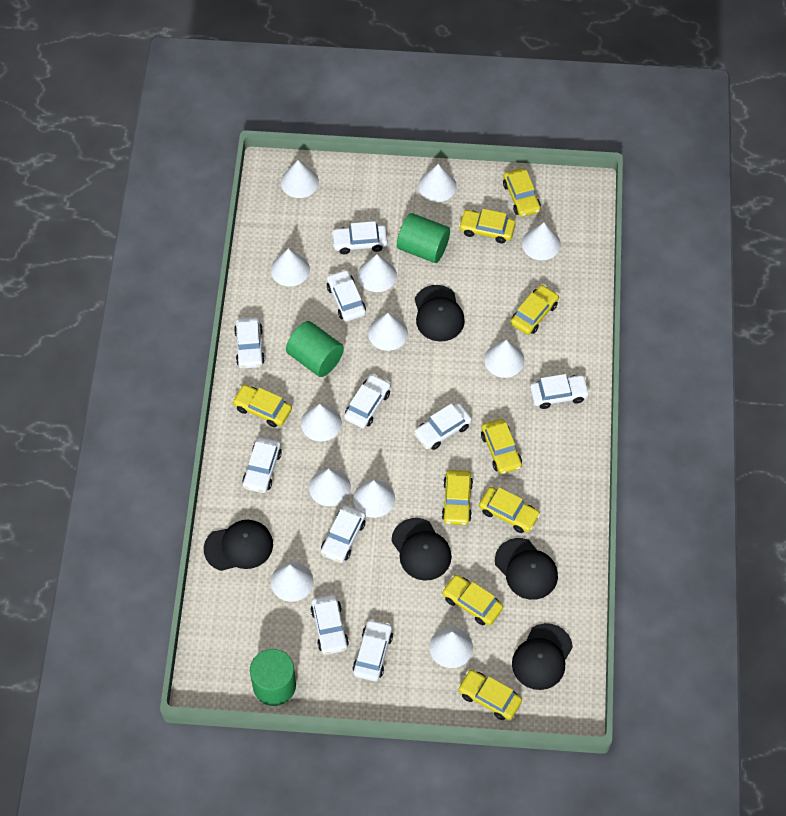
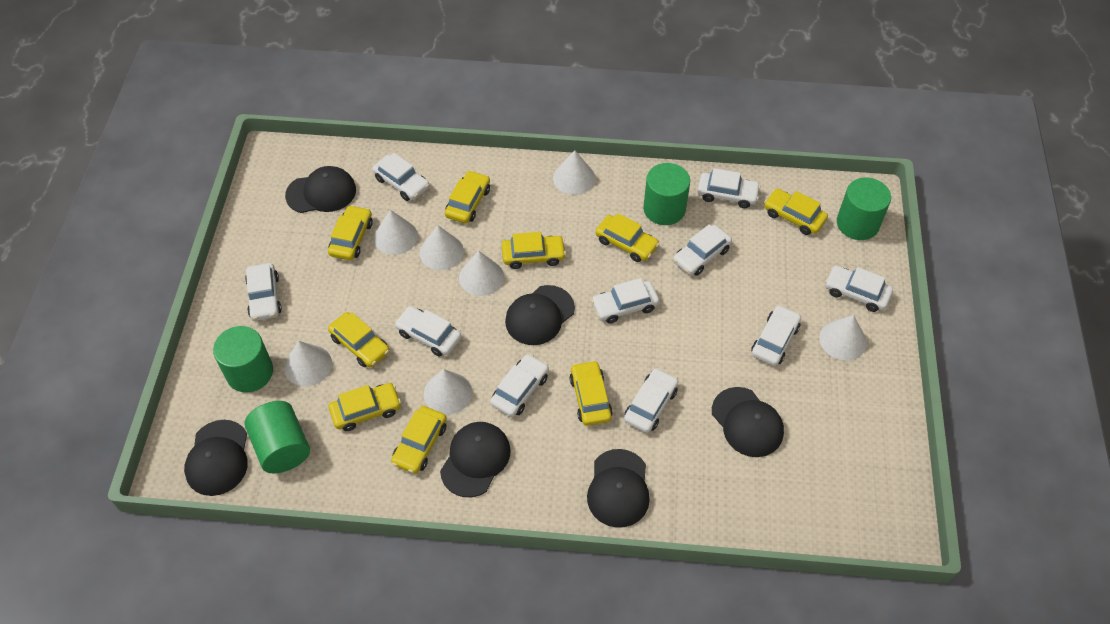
black cap: [204,520,273,571] [391,518,452,581] [415,285,465,342] [495,538,558,600] [512,623,573,690] = 5 -> [184,420,248,496] [285,166,356,213] [440,422,511,497] [505,285,575,345] [587,449,650,528] [712,387,784,457] = 6
green cylinder: [250,649,296,706] [286,321,344,377] [397,213,450,263] = 3 -> [213,326,273,393] [245,401,310,474] [643,163,690,225] [837,177,891,240] = 4
white cone: [271,248,310,286] [271,562,313,602] [281,160,319,198] [301,404,342,442] [309,469,351,506] [353,480,395,518] [358,254,397,292] [368,313,408,351] [418,164,457,202] [429,627,473,668] [484,340,524,378] [522,223,561,260] = 12 -> [284,341,332,386] [374,210,418,255] [420,225,464,270] [424,369,472,415] [459,251,504,296] [553,150,595,195] [819,315,867,360] = 7

